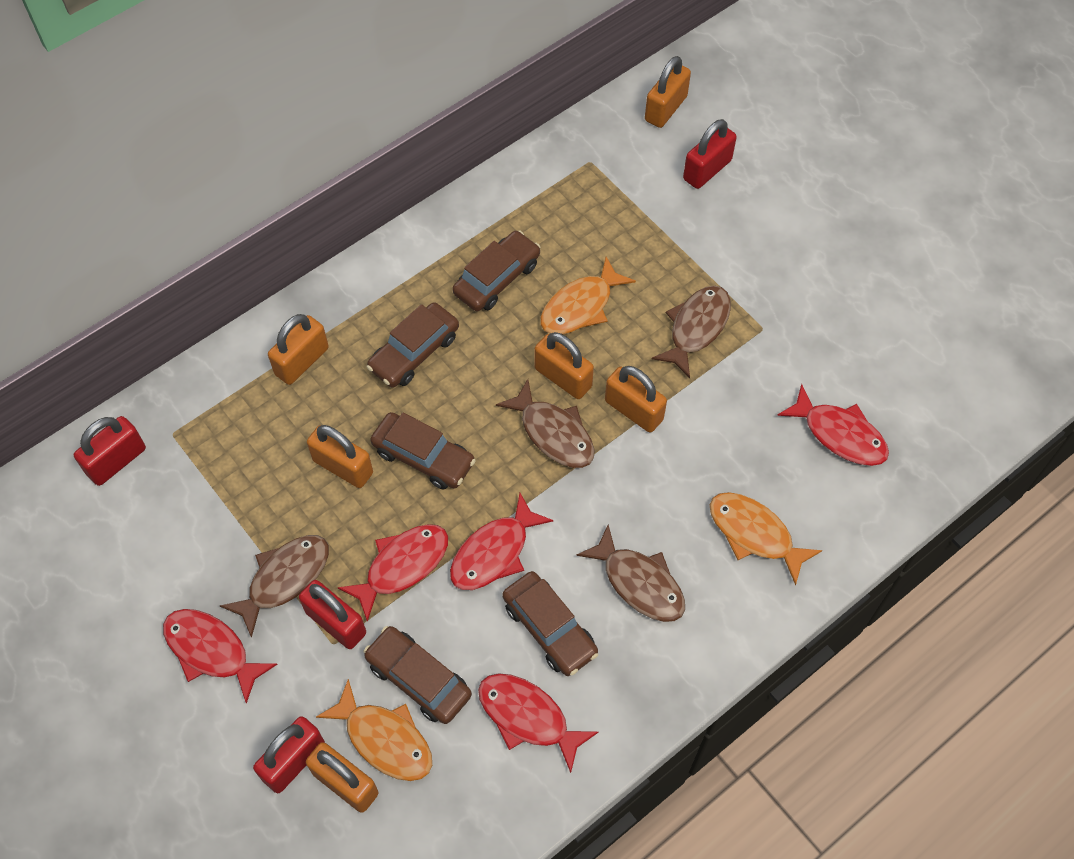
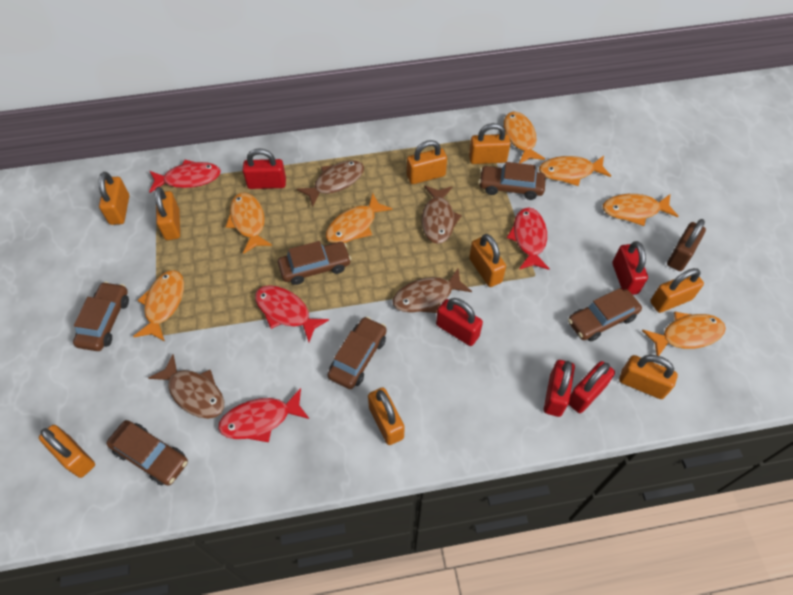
brown car: [364,626,472,724] [367,302,459,388] [370,412,476,490] [452,230,540,311] [502,571,598,676] = 5 -> [73,282,129,351] [106,420,188,486] [278,241,351,285] [328,317,387,389] [479,162,546,200] [568,288,642,342] = 6
brown padlock: none = 0 -> [667,219,706,271] = 1
orange fish: [316,679,432,781] [540,257,636,334] [710,492,822,586] = 3 -> [133,270,184,341] [226,193,272,254] [326,193,392,243] [504,112,545,163] [539,156,611,186] [603,194,678,226] [642,312,726,356] = 7
orange padlock: [268,314,329,385] [306,742,378,813] [307,425,373,488] [535,332,594,399] [605,366,667,433] [645,56,691,128] = 6 -> [39,425,95,478] [98,172,129,225] [155,187,180,240] [368,387,405,445] [407,140,447,184] [469,123,511,164] [469,234,506,287] [619,355,678,399] [650,268,704,313] = 9
red fish: [163,609,278,704] [337,524,448,622] [450,493,554,590] [478,673,599,773] [777,384,889,466] = 5 -> [149,160,221,193] [218,388,309,442] [255,285,329,342] [507,207,550,270] = 4
red padlock: [74,416,146,486] [253,716,325,793] [299,580,366,649] [683,119,737,189] = 4 -> [242,149,286,189] [436,298,483,346] [544,360,575,417] [568,361,615,413] [612,241,648,295] = 5

